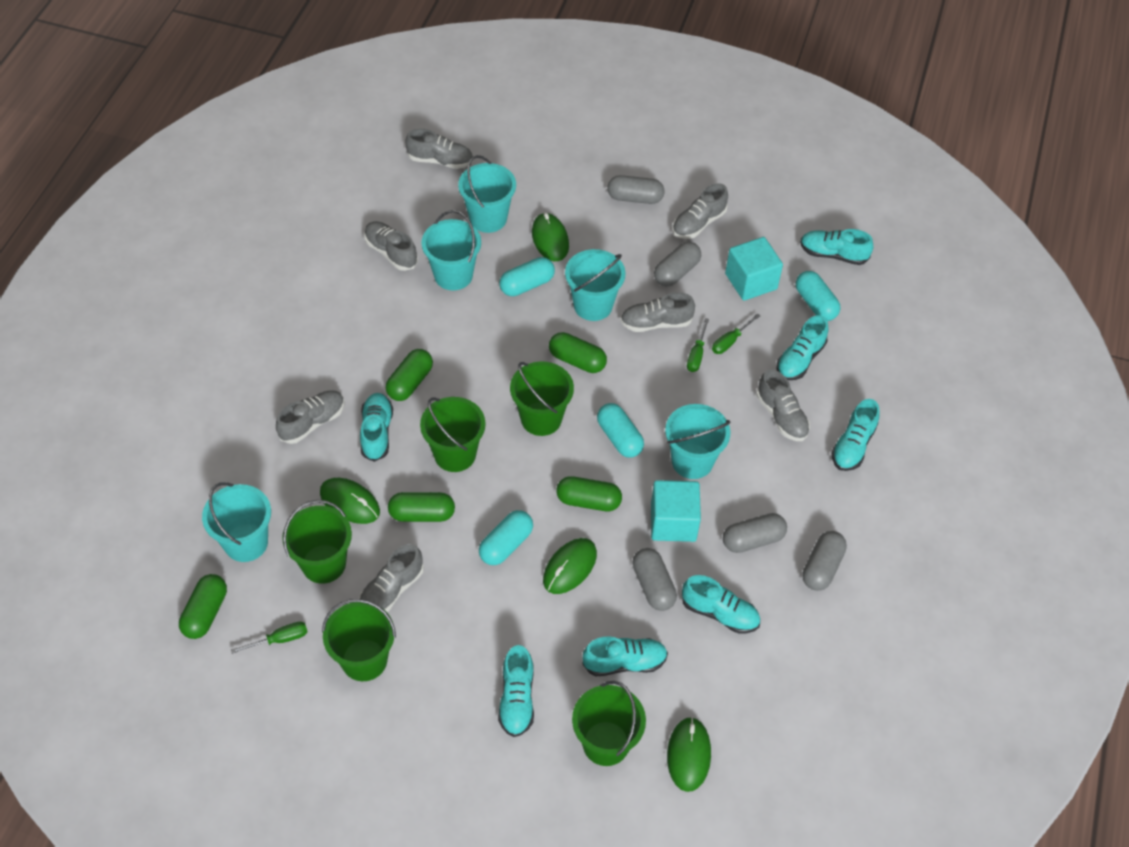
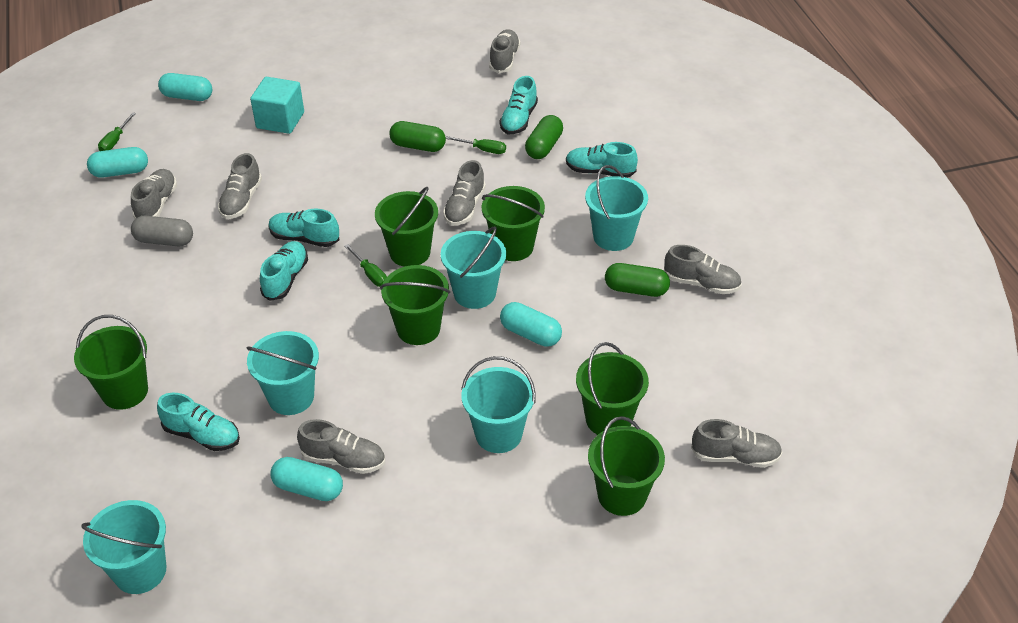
green bucket: [282,500,352,584] [322,599,396,681] [420,397,486,472] [510,361,574,436] [572,681,646,766] = 5 -> [74,315,148,410] [375,187,438,267] [380,265,450,345] [482,186,545,261] [576,342,649,435] [588,416,665,516] = 6
green capsule: [179,574,227,639] [386,349,433,401] [388,492,455,522] [549,332,607,373] [556,476,622,511] = 5 -> [389,121,446,152] [525,115,563,159] [605,263,670,297] = 3
green mouse: [320,478,380,524] [532,213,569,261] [543,538,597,594] [667,717,711,792] = 4 -> none = 0
grey capsule: [607,175,665,204] [633,548,677,611] [654,242,701,286] [723,513,787,553] [802,531,847,591] = 5 -> [131,216,193,246] = 1
turquoise cube: [651,480,701,542] [725,237,783,301] = 2 -> [250,77,304,134] = 1
turquoise shoe: [360,393,393,462] [498,645,534,737] [582,637,668,677] [682,575,760,633] [776,315,829,380] [800,229,873,265] [832,399,880,471] = 7 -> [157,393,240,451] [260,241,308,301] [268,209,339,247] [500,76,538,134] [566,142,638,178] = 5

